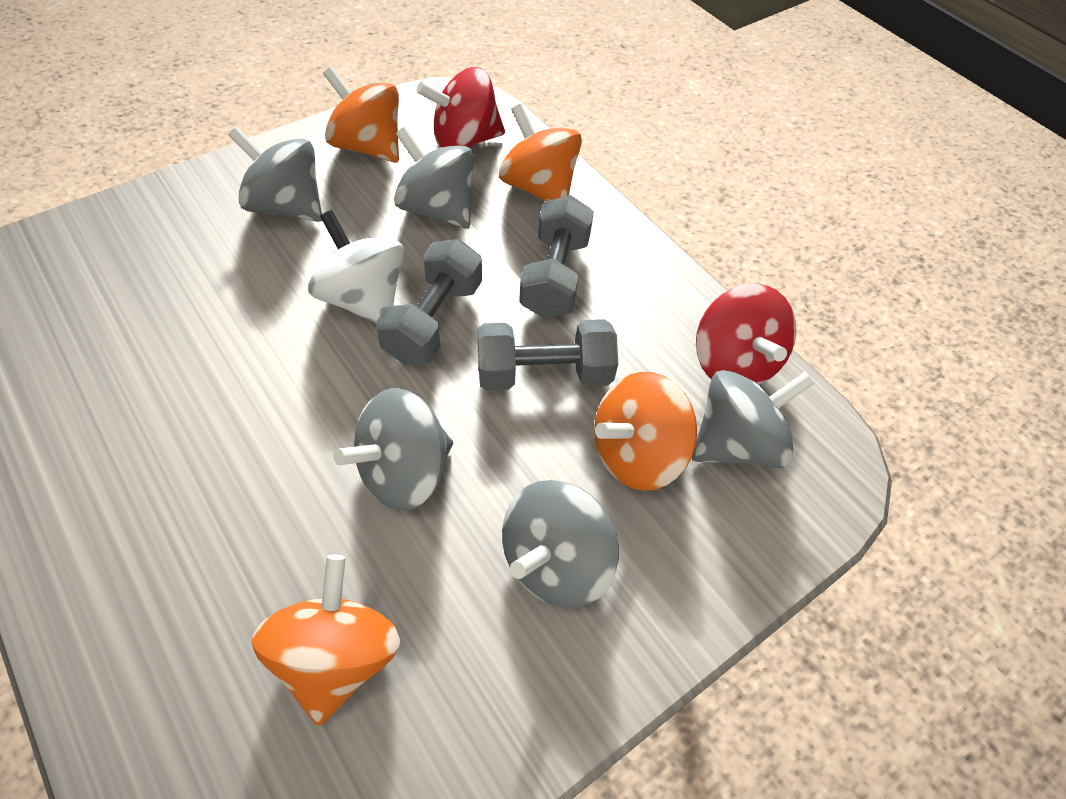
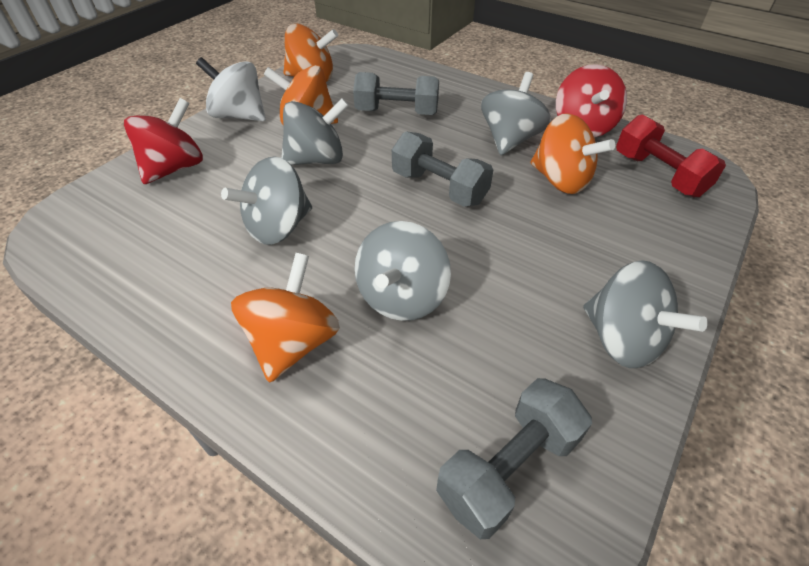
red dumbbell: none = 0 -> [616,114,726,197] = 1

